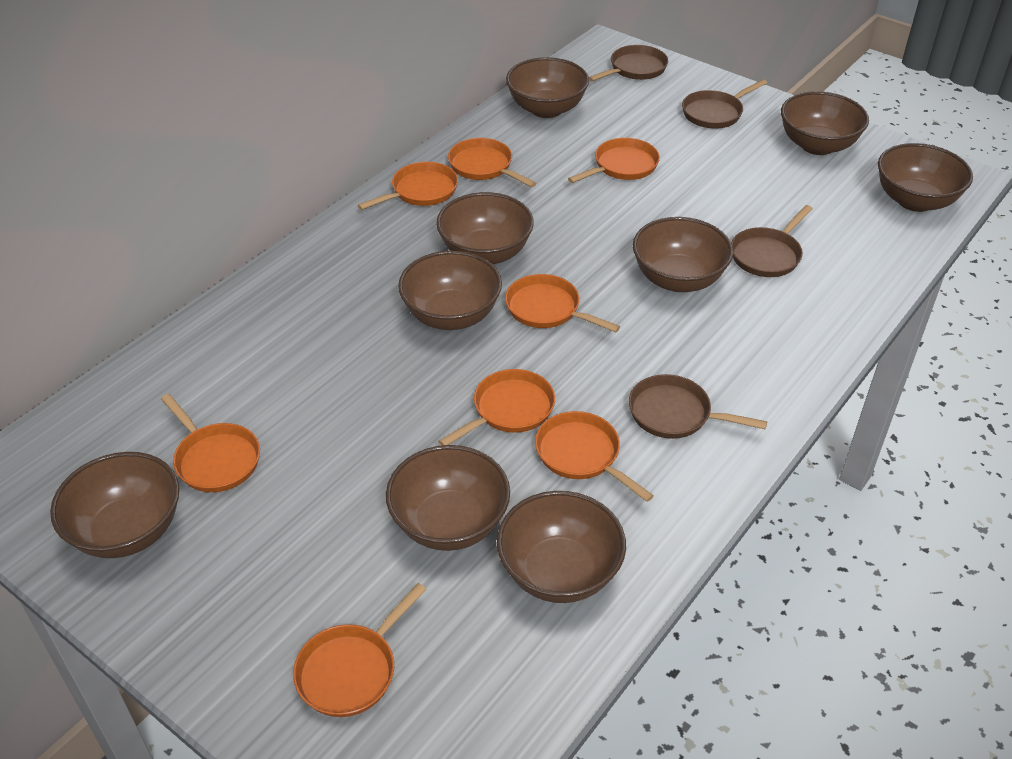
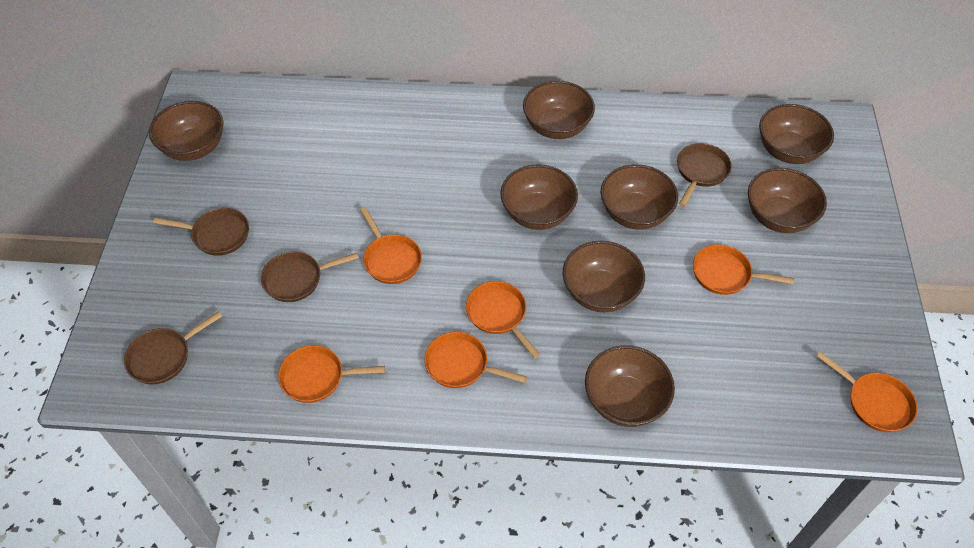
brown bowl: [50,452,179,558] [386,445,510,551] [398,251,502,330] [436,192,534,264] [497,491,626,603] [506,57,589,118] [633,217,733,292] [781,91,869,155] [878,143,973,212] = 9 -> [149,101,224,161] [500,164,578,230] [523,81,595,139] [563,241,645,312] [585,345,675,427] [600,164,678,230] [748,168,827,233] [759,104,834,164] = 8
orange pan: [161,394,260,492] [293,583,426,717] [358,162,458,210] [438,369,555,446] [448,138,536,187] [505,274,620,332] [535,411,654,502] [568,138,660,183] = 8 -> [278,345,385,403] [360,207,422,284] [424,332,527,388] [466,281,540,358] [693,245,794,295] [816,351,918,432] = 6

